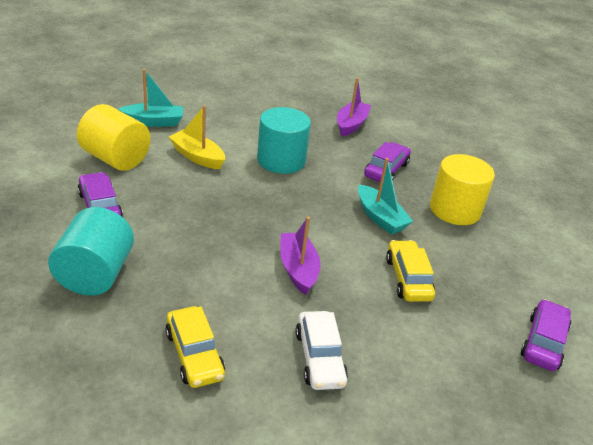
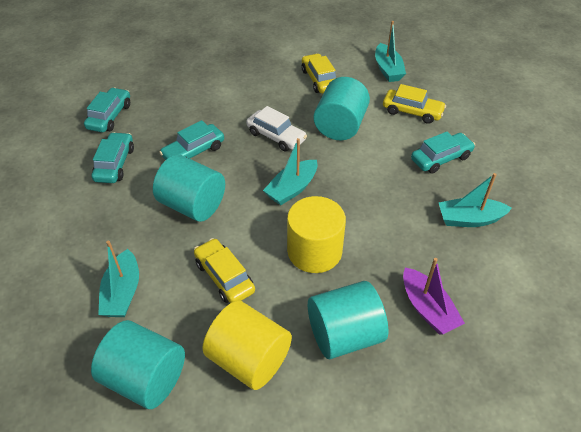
purple boat: [280,217,321,295] [337,78,371,136] = 2 -> [403,258,465,334] = 1
purple car: [78,172,123,217] [364,142,411,182] [521,299,571,371] = 3 -> none = 0
turquoise boat: [118,69,183,127] [358,158,413,235] = 2 -> [98,241,139,317] [263,138,318,205] [375,21,406,82] [439,173,512,227] = 4
turquoise car: none = 0 -> [84,88,130,132] [92,132,134,183] [159,120,224,160] [411,132,475,174] = 4
turquoise cylinder: [48,207,134,296] [257,107,311,174] = 2 -> [91,320,185,409] [153,155,225,222] [308,281,388,359] [313,77,370,140] = 4
yellow boat: [169,105,225,169] = 1 -> none = 0
yellow car: [165,306,225,388] [386,240,435,302] = 2 -> [194,238,255,303] [301,53,336,93] [383,84,446,124] = 3

